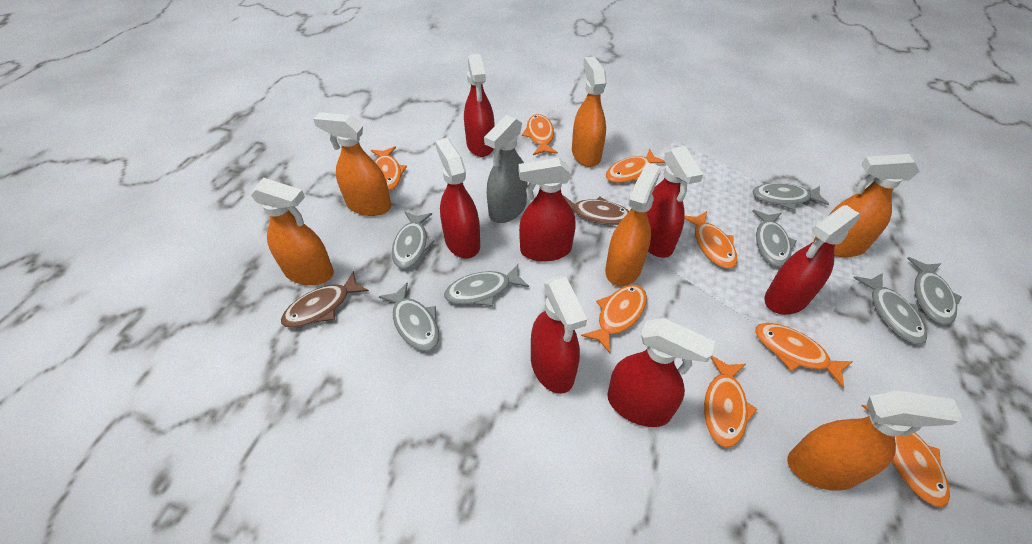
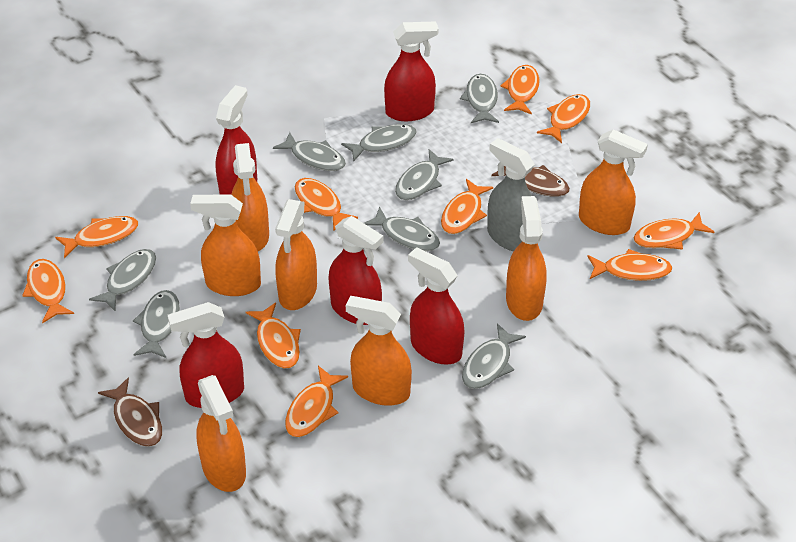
grey fish: [379,283,439,351] [392,212,435,269] [444,264,529,306] [752,210,797,267] [753,183,829,210] [853,273,927,345] [907,257,962,325] = 7 -> [89,249,156,311] [133,290,180,358] [273,132,346,171] [341,124,417,162] [364,207,440,251] [395,149,454,200] [460,74,499,123] [462,323,526,389] = 8
orange fish: [371,146,407,191] [522,114,558,155] [581,285,647,353] [606,149,665,183] [685,211,737,269] [704,355,757,447] [755,323,853,388] [862,405,950,507] = 8 -> [22,259,74,323] [55,216,138,258] [246,302,301,369] [285,366,348,437] [295,178,358,231] [441,179,493,234] [500,65,540,115] [537,94,590,143] [587,249,672,281] [633,212,714,250] = 10
orange spray bottle: [250,178,334,285] [313,112,391,216] [572,56,607,167] [605,162,661,286] [787,390,962,491] [814,154,920,257] = 6 -> [190,194,261,296] [196,375,246,492] [231,143,269,251] [275,199,317,310] [346,296,412,406] [506,196,547,321] [579,129,648,235] = 7
red spray bottle: [435,138,480,259] [464,54,495,157] [519,157,576,262] [531,276,587,394] [607,318,715,427] [646,146,703,258] [765,205,860,315] = 7 -> [168,302,244,408] [216,85,257,195] [329,216,383,325] [384,21,438,121] [408,247,465,364] = 5

